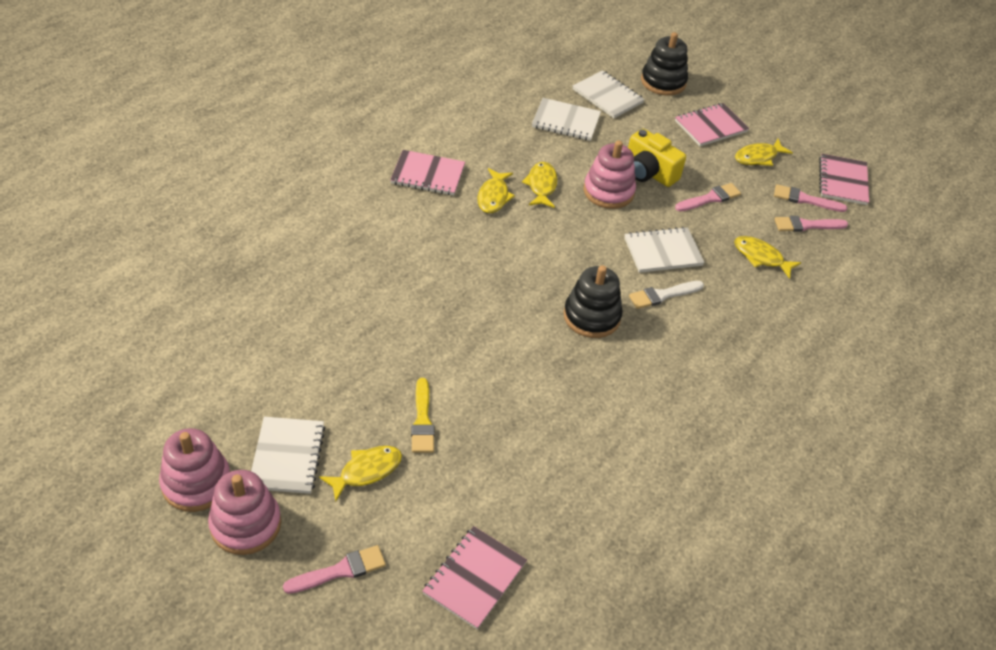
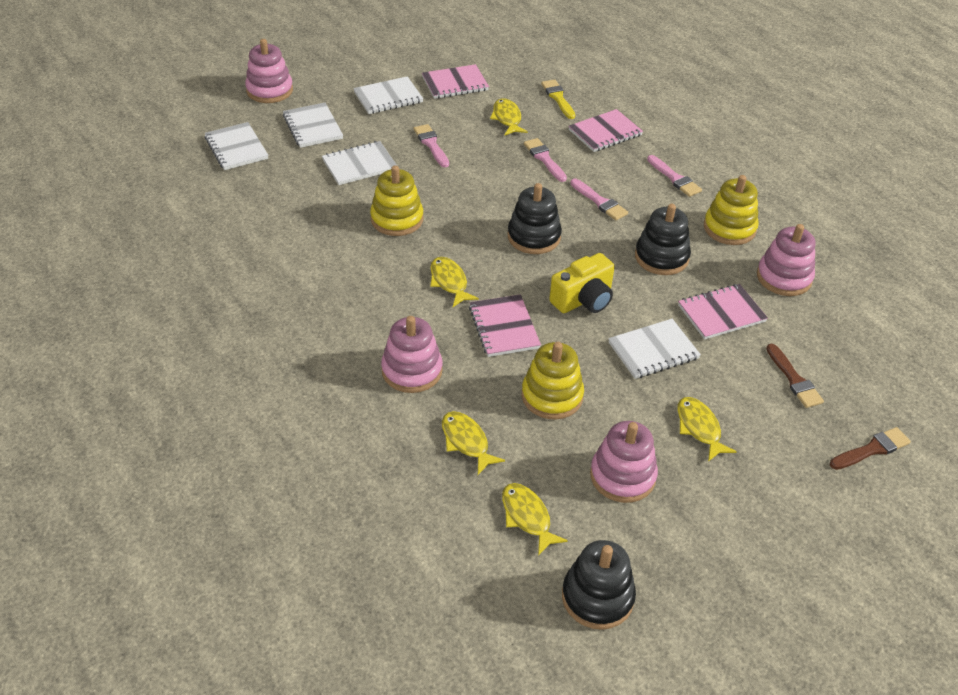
black stacking toy: [564,265,623,338] [641,32,688,96] = 2 -> [508,183,562,254] [562,540,636,630] [635,204,691,275] = 3
brown brush: none = 0 -> [766,344,824,408] [830,427,911,470] = 2
pink stacking toy: [159,428,230,512] [208,470,281,555] [584,141,636,209] = 3 -> [245,39,293,103] [381,316,443,393] [590,421,658,503] [757,224,815,296] = 4
white brush: [629,281,704,309] = 1 -> none = 0
white notebook: [251,417,326,494] [532,98,601,141] [573,70,645,118] [624,227,705,273] = 4 -> [204,122,268,170] [283,103,343,148] [322,141,397,185] [353,76,423,114] [608,319,701,379] = 5
yellow stacking toy: none = 0 -> [370,165,424,236] [522,342,584,420] [704,175,759,245] = 3

